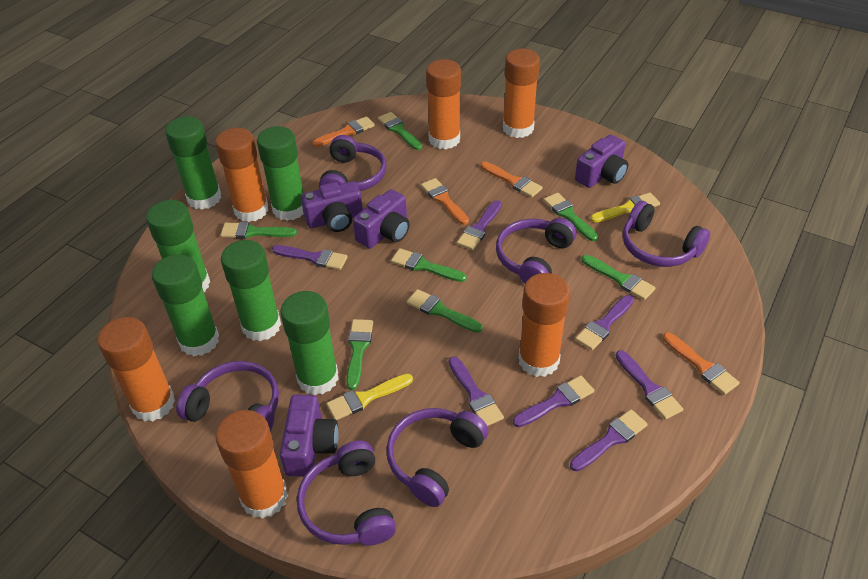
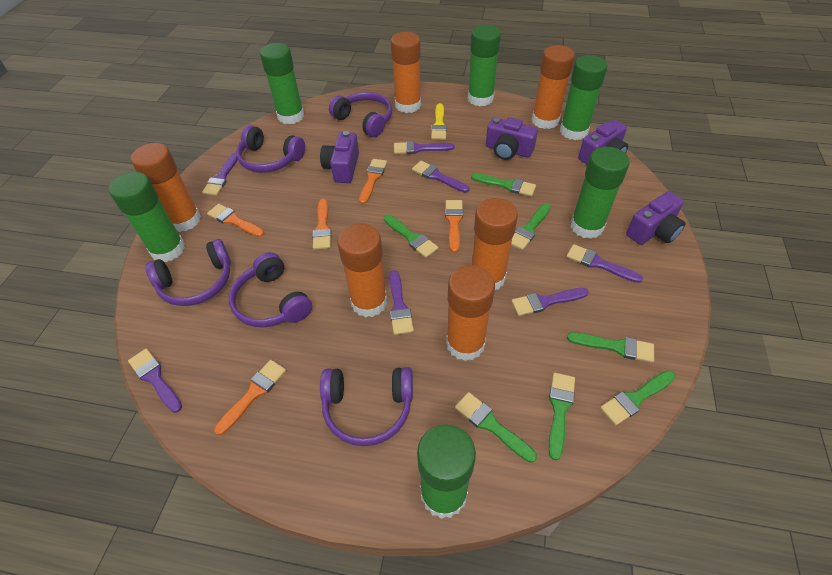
orange brush: [312,116,375,147] [421,178,469,225] [481,161,543,197] [663,332,740,395] = 4 -> [207,204,264,237] [214,360,286,435] [312,199,332,250] [359,159,387,204] [445,200,463,253] = 5
purple headphones: [176,361,279,431] [297,440,396,546] [319,135,386,191] [386,408,488,507] [496,218,576,283] [623,201,710,267] = 6 -> [145,239,231,306] [229,252,312,327] [236,125,305,173] [320,367,413,446] [329,92,392,137] = 5
yellow brush: [326,374,413,420] [590,192,660,222] = 2 -> [431,103,447,140] = 1

